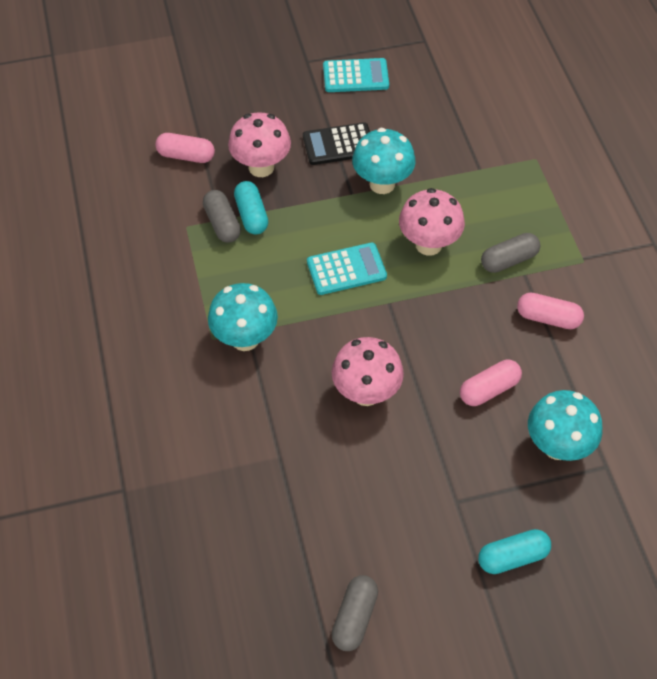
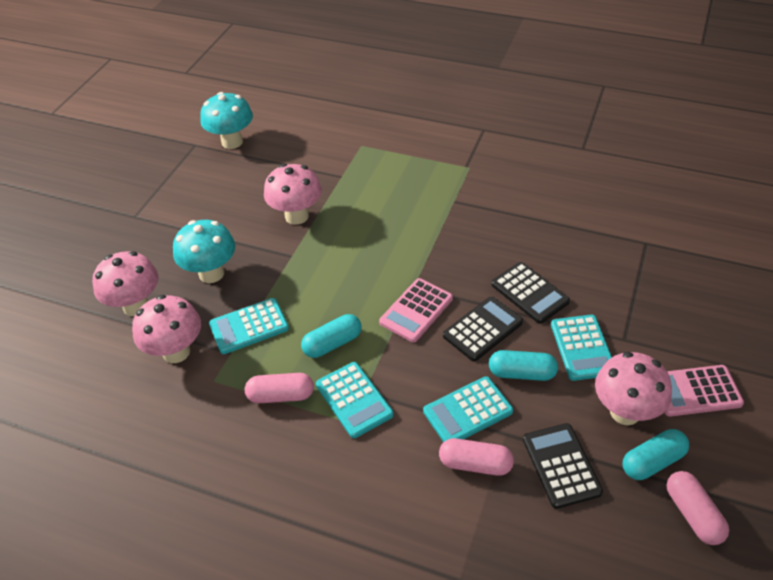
black calculator: [303,122,370,165] = 1 -> [443,297,523,361] [491,262,570,324] [523,423,603,509] = 3
grey capsule: [203,190,241,243] [331,575,378,651] [481,233,540,273] = 3 -> none = 0
pink calculator: none = 0 -> [379,278,453,343] [664,365,744,416] = 2
pink mushroom: [228,112,291,177] [332,337,404,406] [399,188,465,256] = 3 -> [92,251,158,317] [132,295,201,363] [264,164,322,225] [595,352,672,425] = 4
turquoise calculator: [307,242,387,295] [323,58,389,92] = 2 -> [209,298,289,354] [316,362,394,438] [423,376,513,442] [551,315,612,381] = 4
turquoise capsule: [234,181,268,235] [478,529,551,574] = 2 -> [301,314,362,358] [489,350,558,381] [622,429,689,480] = 3
turquoise mushroom: [208,283,278,351] [352,128,416,194] [528,390,602,461] = 3 -> [173,220,235,283] [200,92,253,149] = 2

